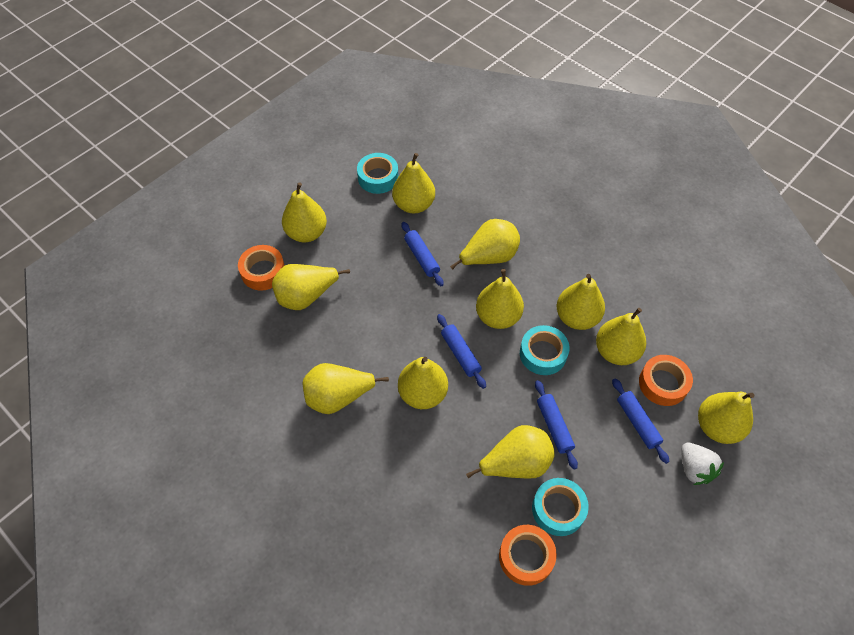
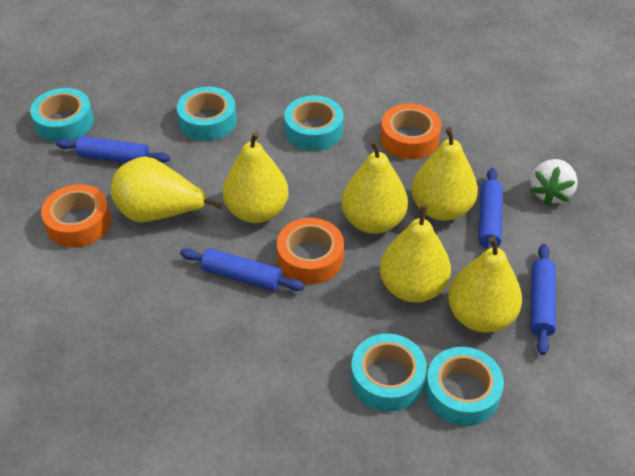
turquoise tape: [357,153,399,194] [520,325,570,375] [532,478,589,536] = 3 -> [30,88,94,142] [177,87,237,141] [284,96,343,151] [351,333,427,412] [425,347,504,426] = 5
yellow pear: [272,264,350,310] [282,182,327,242] [302,363,389,414] [392,153,435,213] [398,357,448,409] [450,219,520,269] [466,425,555,479] [476,269,524,329] [557,274,605,330] [596,308,646,365] [698,392,754,444] = 11 -> [111,156,223,222] [223,131,289,223] [341,140,408,234] [380,205,451,303] [411,127,478,221] [448,236,522,333] = 6

